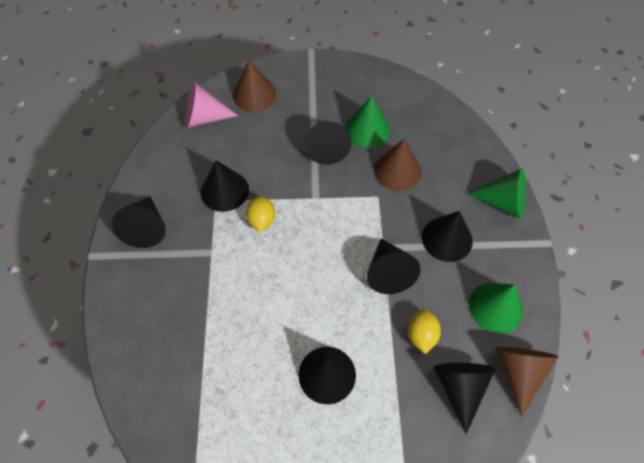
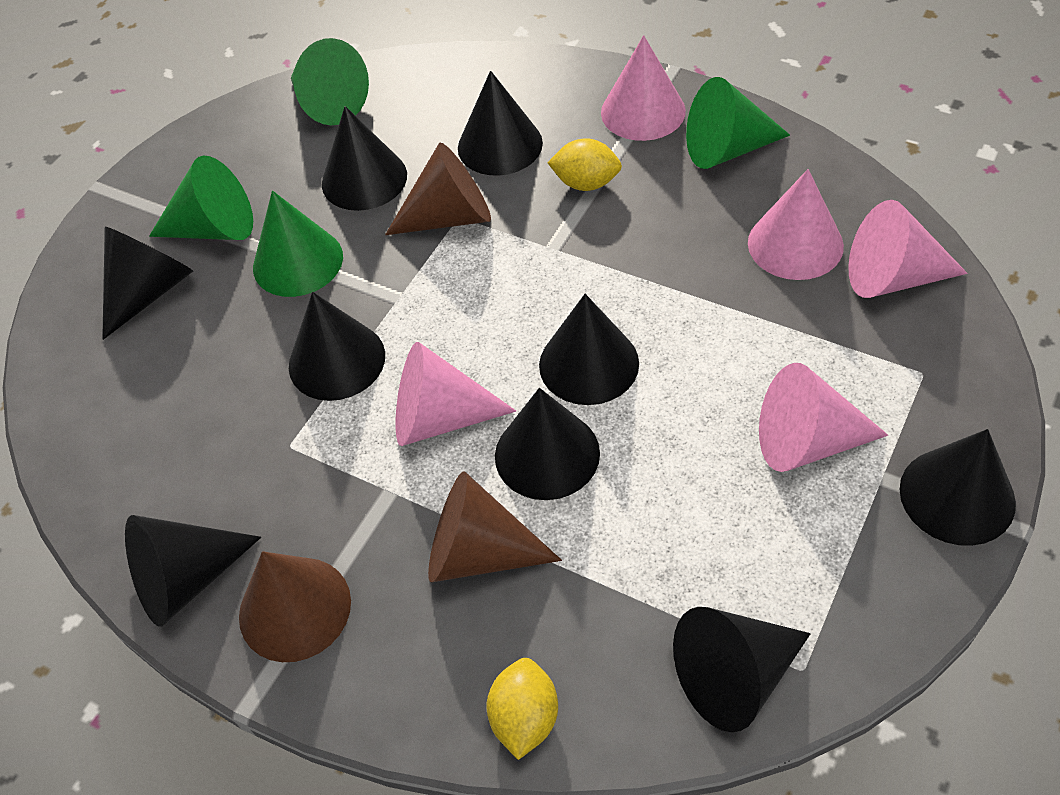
black cone: [111,196,166,248] [201,160,249,212] [299,347,356,404] [304,121,352,165] [367,238,421,294] [422,211,473,262] [434,363,496,434] = 7 -> [102,227,193,340] [125,515,261,627] [289,292,385,401] [322,106,407,211] [458,71,543,176] [495,388,600,500] [539,294,639,405] [673,607,811,732] [899,429,1016,546] = 9
green cone: [345,96,390,148] [467,168,526,219] [469,283,523,334] = 3 -> [149,155,253,240] [253,190,343,297] [291,38,369,125] [686,77,790,169] = 4
pink cone: [185,82,238,128] = 1 -> [396,342,516,446] [601,35,686,141] [748,169,844,280] [759,363,888,472] [848,200,967,298] = 5

